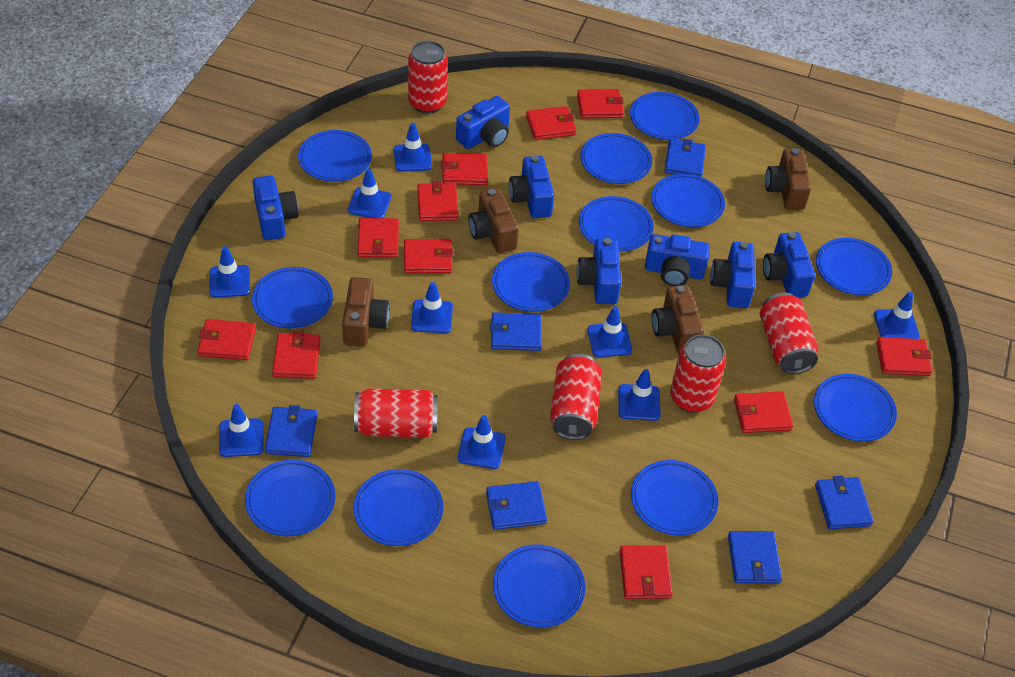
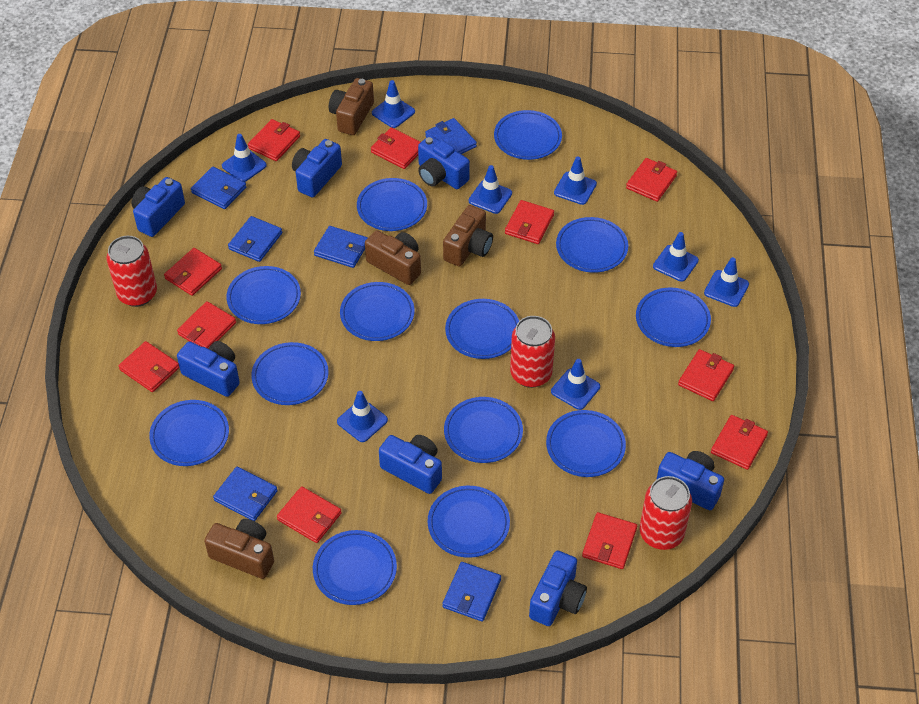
blue traffic cone: [209,246,250,298] [219,404,263,457] [348,168,392,218] [394,123,432,172] [411,282,453,333] [458,415,506,469] [587,306,632,357] [618,369,661,421] [874,292,920,339] = 9 -> [222,134,267,182] [337,391,388,442] [372,80,415,128] [469,165,512,214] [551,359,600,410] [554,157,597,205] [653,232,699,282] [704,257,749,307] = 8
red can: [354,389,438,438] [408,41,448,114] [550,354,602,440] [670,334,726,413] [760,292,818,374] = 5 -> [107,236,157,307] [510,316,555,388] [640,476,692,550] = 3

